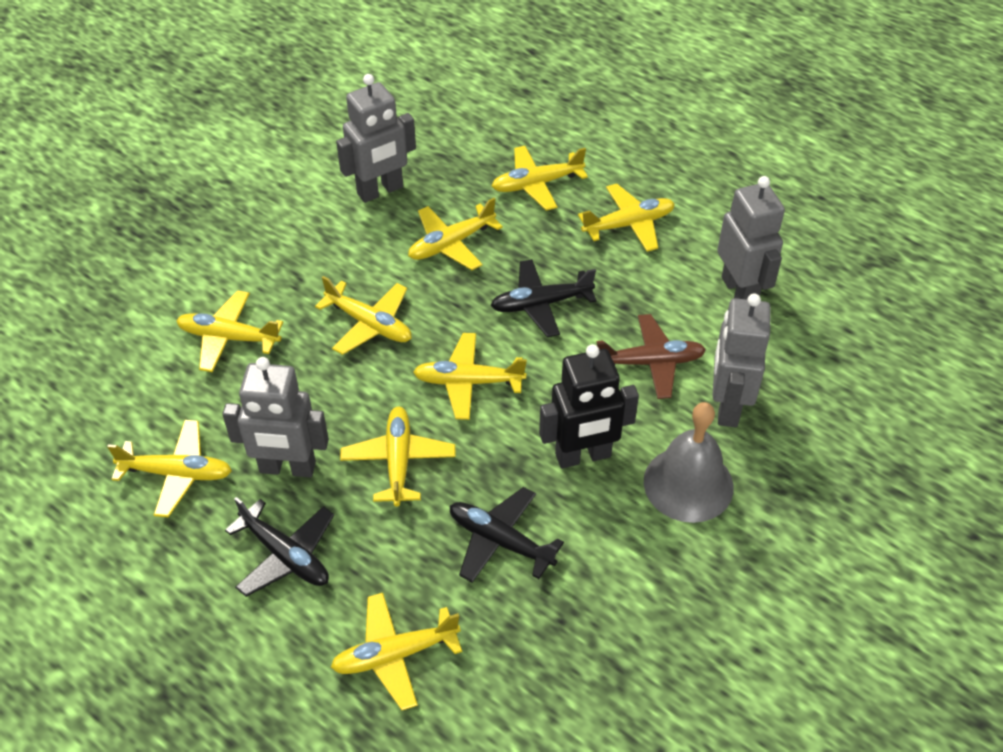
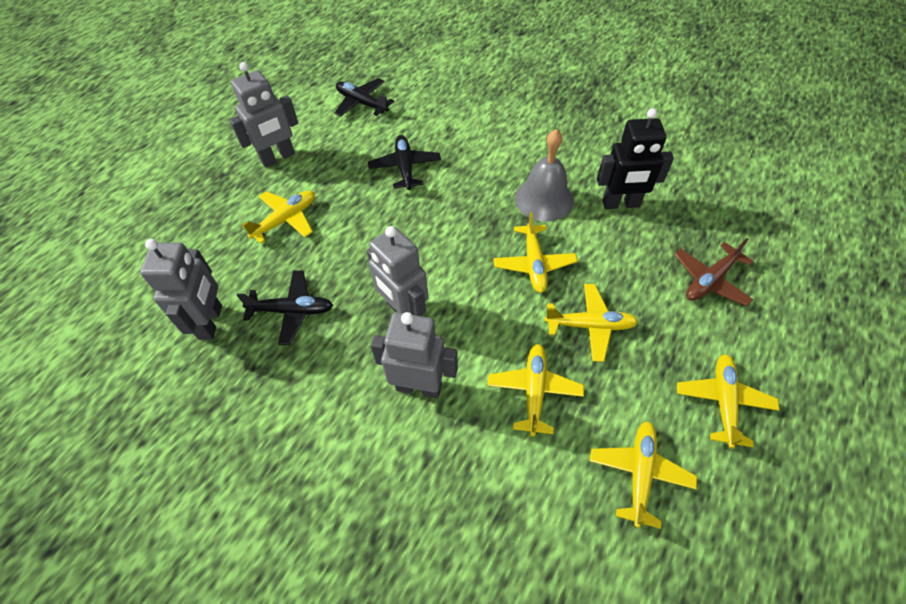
yellow plane: [107,420,232,517] [176,290,283,372] [315,276,412,355] [331,593,462,710] [340,406,456,507] [408,198,503,270] [413,333,527,420] [492,146,588,211] [578,184,675,252] = 9 -> [242,191,315,244] [487,344,584,437] [493,212,578,293] [544,284,638,362] [590,421,697,529] [677,354,779,449] = 6

